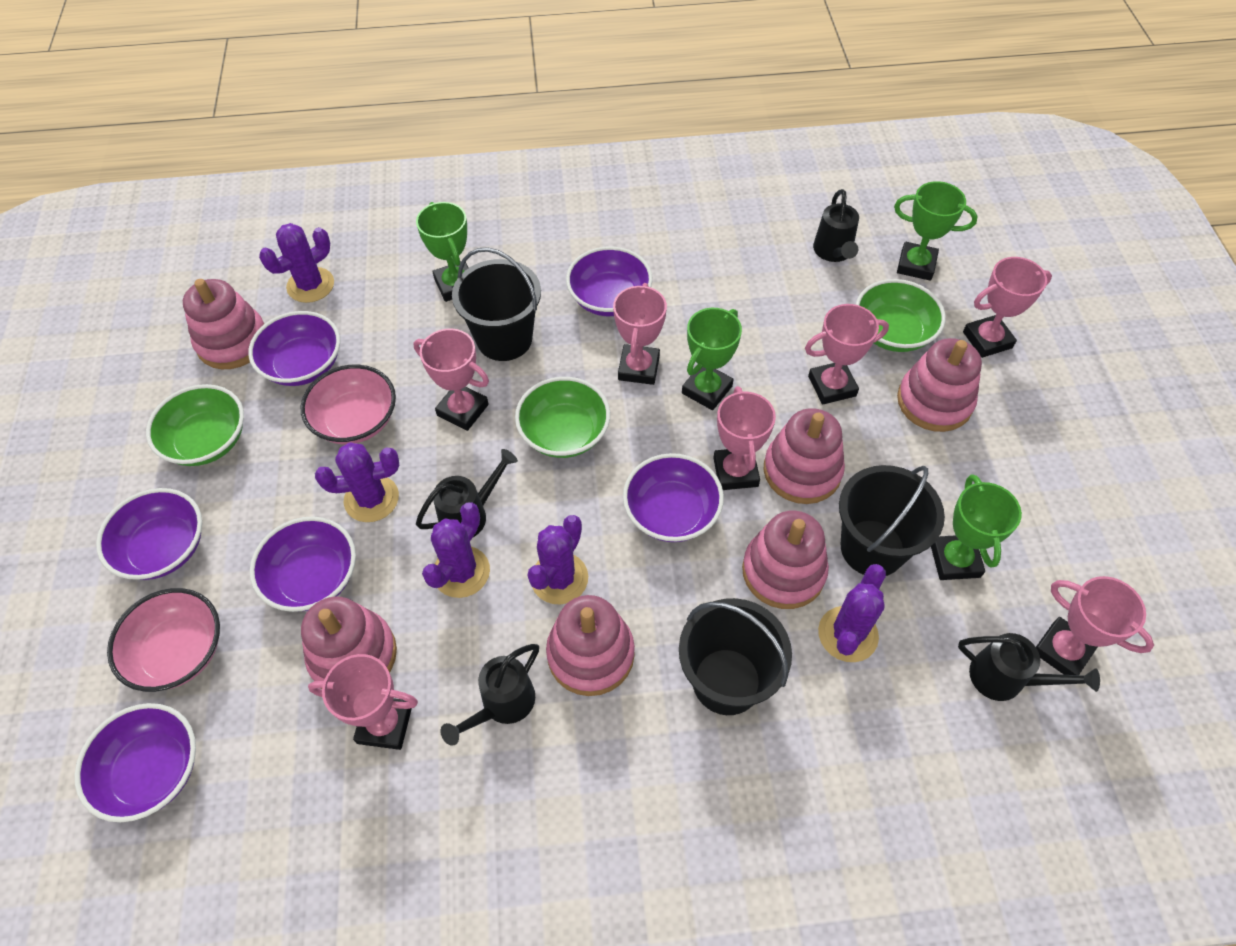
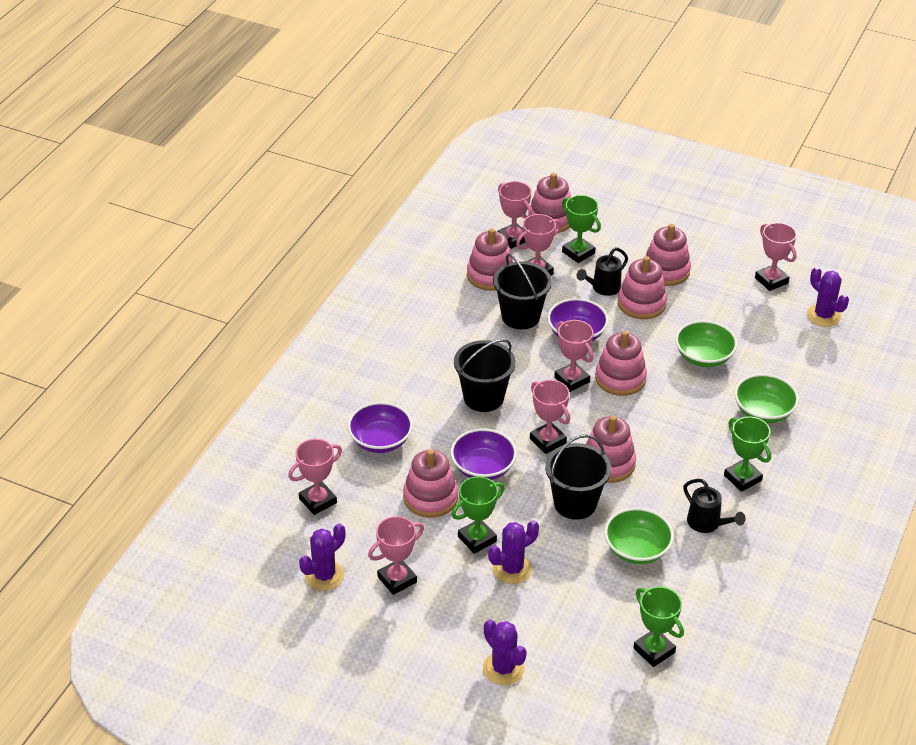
black watering can: [416,449,518,537] [440,644,539,746] [813,189,859,262] [958,633,1100,701] = 4 -> [577,247,628,296] [683,479,746,533] = 2
pink bowl: [107,588,220,692] [301,365,396,444] = 2 -> none = 0
pink stacking toy: [183,279,264,369] [301,596,397,689] [546,595,635,696] [742,510,829,609] [764,408,845,504] [897,338,982,432] = 6 -> [403,449,458,518] [467,228,513,291] [528,173,571,233] [586,415,636,483] [595,331,647,396] [618,256,667,319] [645,224,691,286] = 7
purple bowl: [75,703,196,822] [96,488,202,580] [248,311,340,386] [250,516,356,612] [566,246,653,316] [623,453,724,542] = 6 -> [347,402,413,453] [451,428,517,480] [547,298,608,341] = 3
purple cactus: [259,223,334,303] [315,442,399,522] [422,502,490,598] [528,515,588,604] [818,564,886,662] = 5 -> [299,524,346,591] [483,619,527,685] [488,520,539,584] [807,267,849,327] = 4

